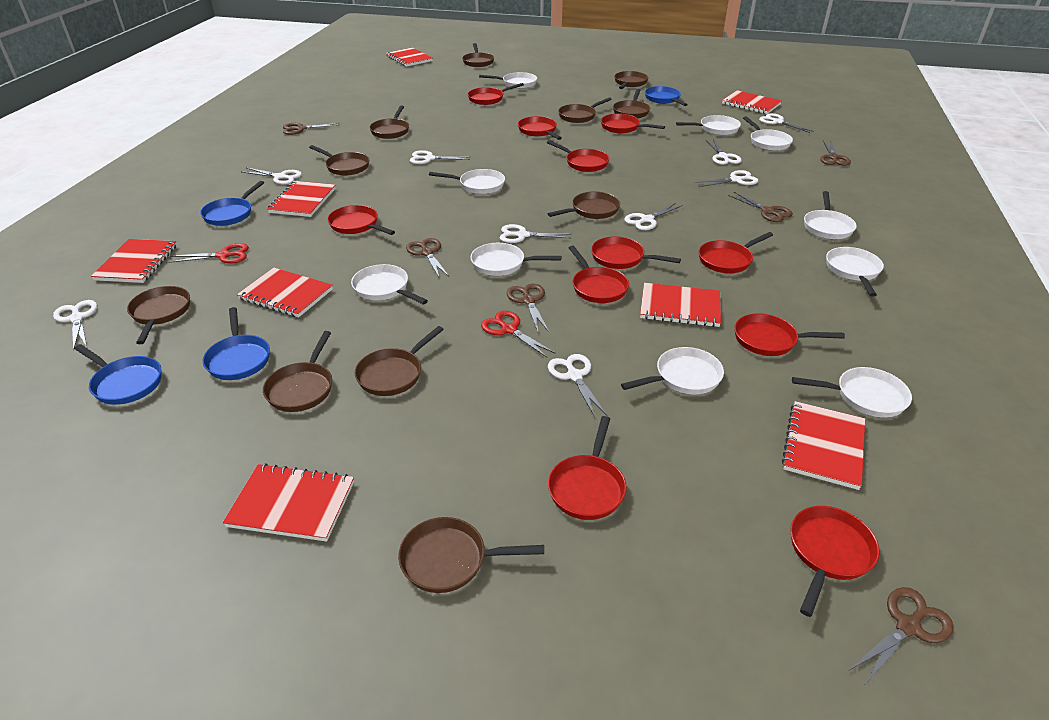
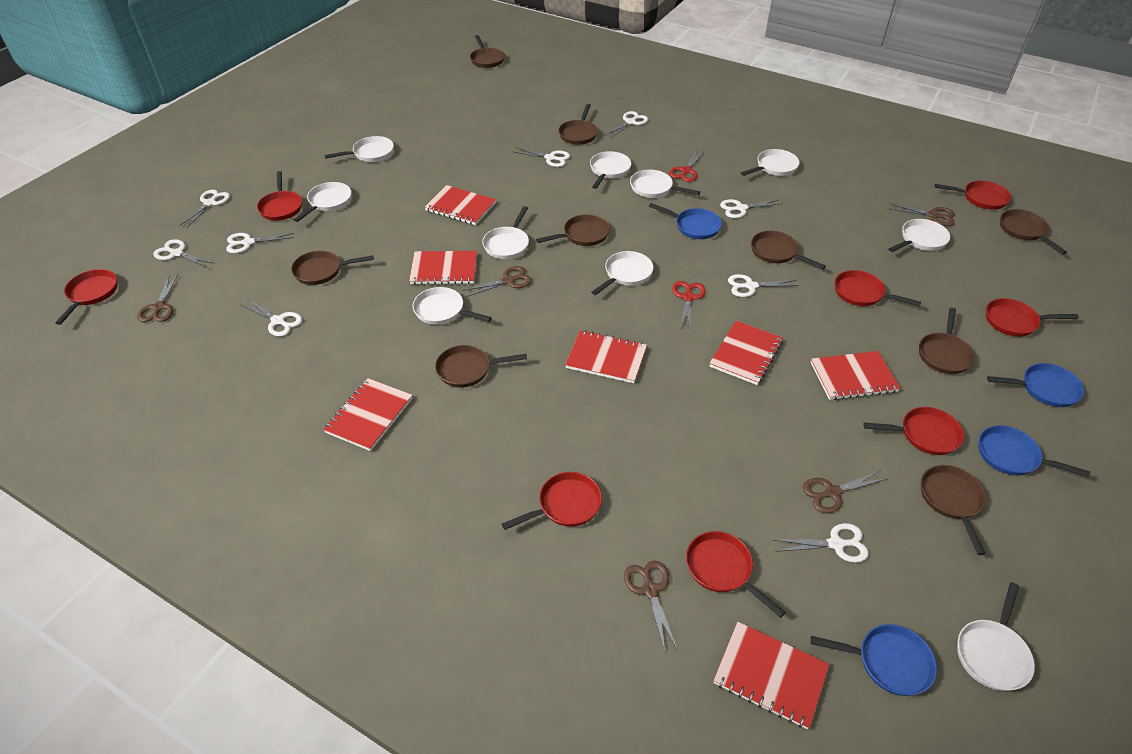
brown pan: [127,286,190,344] [263,331,332,412] [309,145,369,176] [355,326,444,396] [369,105,409,139] [398,517,544,593] [462,43,494,67] [548,191,620,219] [558,97,612,123] [613,89,650,118] [614,71,649,89] = 11 -> [291,250,374,285] [435,345,527,388] [470,35,505,68] [536,214,610,246] [558,104,598,145] [751,231,826,269] [919,308,975,374] [921,465,986,555] [1000,209,1067,254] = 9
brown scissors: [283,123,339,135] [406,238,449,277] [507,284,549,332] [728,192,793,222] [821,141,851,166] [849,587,954,686] = 6 -> [137,274,178,322] [462,266,532,297] [624,561,678,651] [803,471,887,513] [890,203,955,226] = 5
red notebook: [91,239,177,283] [223,463,354,542] [237,268,333,317] [267,181,336,217] [386,48,433,67] [640,283,721,327] [722,90,782,114] [782,401,865,490] = 8 -> [323,378,413,451] [409,251,477,285] [425,185,496,225] [565,330,647,383] [709,321,783,385] [713,622,829,729] [811,351,900,400] = 7
red pan: [327,205,395,235] [468,83,524,105] [518,116,562,140] [547,140,609,172] [548,416,627,520] [569,246,629,303] [591,236,681,269] [601,114,665,133] [699,232,773,273] [734,313,845,356] [790,506,880,617] = 11 -> [55,269,118,325] [257,171,302,221] [502,472,602,530] [686,531,786,618] [835,270,921,307] [863,407,964,455] [935,181,1011,210] [986,298,1079,337] = 8

